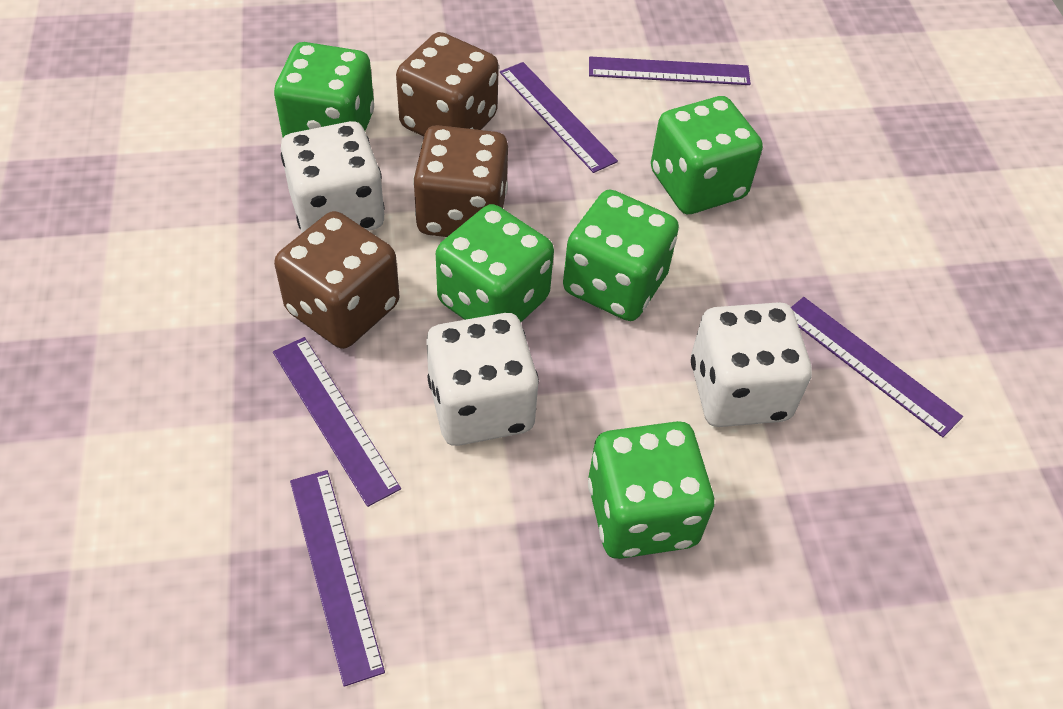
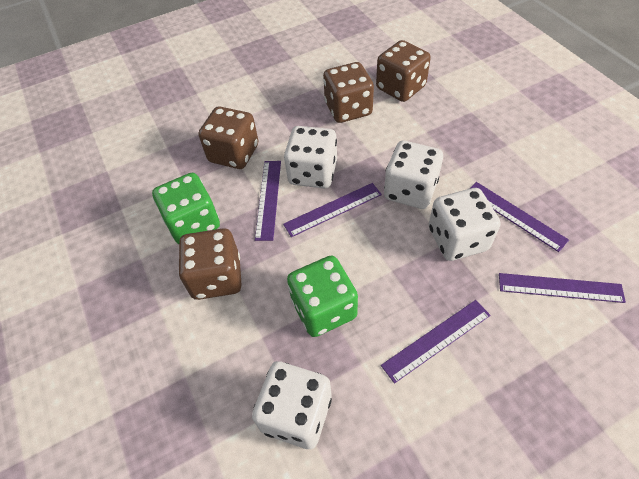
brown dice: [274,211,399,349] [396,32,499,137] [413,125,508,237] = 3 -> [179,228,242,300] [198,107,258,169] [323,62,374,123] [376,40,431,102] = 4
green dice: [274,42,374,137] [436,204,554,322] [563,190,679,321] [588,421,714,559] [651,96,763,214] = 5 -> [152,173,220,244] [287,256,358,337] = 2
white dice: [281,121,385,233] [426,313,539,446] [691,302,812,427] = 3 -> [252,361,332,449] [284,126,337,188] [384,141,443,209] [429,188,501,261] = 4

